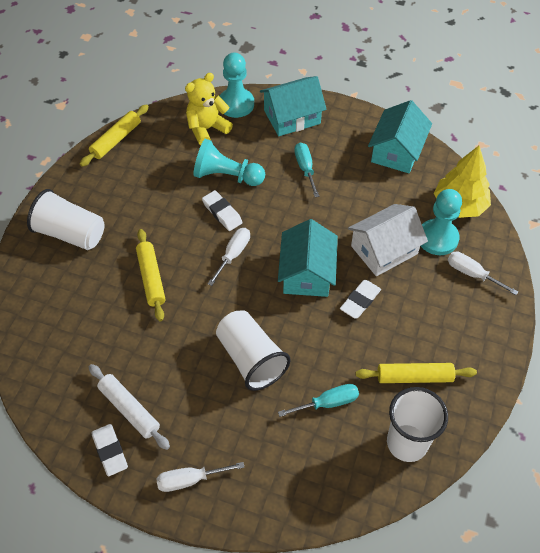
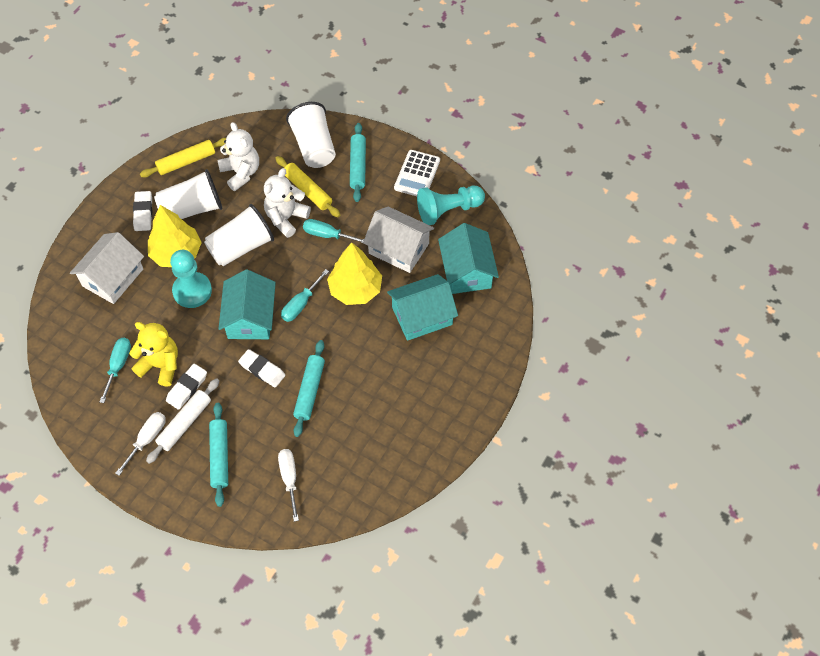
turquoise pawn: [193,139,265,186] [220,53,254,118] [421,189,462,255] = 3 -> [170,250,212,308] [417,186,485,225] = 2
turquoise rolling pin: none = 0 -> [209,403,228,507] [293,340,325,437] [350,123,366,202] = 3
turquoise screwdriver: [278,384,359,417] [294,143,319,197] = 2 -> [100,338,131,403] [281,269,329,322] [303,219,364,243] = 3
white calculator: none = 0 -> [394,150,440,196] = 1
white house: [348,204,428,276] = 1 -> [70,232,144,304] [363,206,434,273] = 2
white screwdriver: [156,462,244,492] [208,228,250,286] [448,252,518,295] = 3 -> [115,412,166,476] [278,449,299,522] = 2
white teddy bear: none = 0 -> [217,122,259,191] [264,168,311,238] = 2
yellow rolling pin: [80,104,149,167] [136,229,165,321] [356,363,477,383] = 3 -> [140,138,226,178] [276,156,340,217] = 2
yellow tree: [434,146,491,218] = 1 -> [148,205,202,267] [327,243,382,305] = 2

